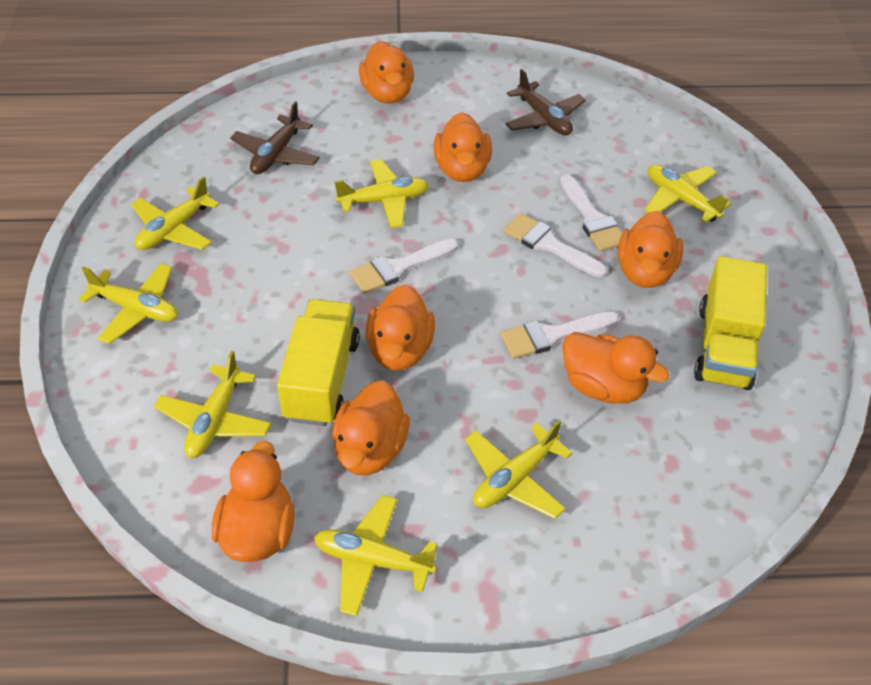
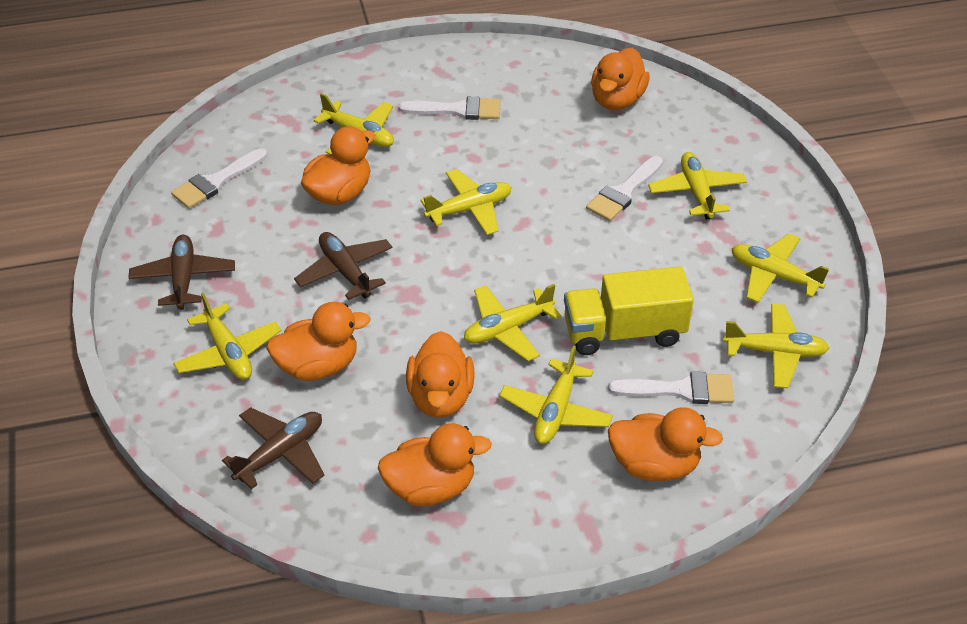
brown plane: [230,101,320,174] [505,69,586,135] = 2 -> [128,235,235,310] [222,407,325,489] [294,232,393,300] = 3
orange duck: [212,441,295,562] [332,380,410,475] [359,41,414,103] [365,284,435,371] [434,112,492,182] [562,332,670,404] [618,211,683,288] = 7 -> [266,302,370,381] [301,126,375,205] [378,423,492,506] [406,331,475,418] [591,48,650,110] [608,407,723,481] = 6
yellow plane: [79,264,178,344] [131,176,220,250] [154,351,272,458] [314,495,437,616] [334,159,429,228] [465,419,573,519] [644,165,731,223] = 7 -> [173,293,281,380] [313,93,394,154] [421,169,512,235] [464,284,561,361] [499,346,613,444] [648,152,747,220] [723,304,829,388] [732,233,829,303] = 8
yellow truck: [277,299,360,426] [694,256,767,390] = 2 -> [564,266,694,355] = 1

